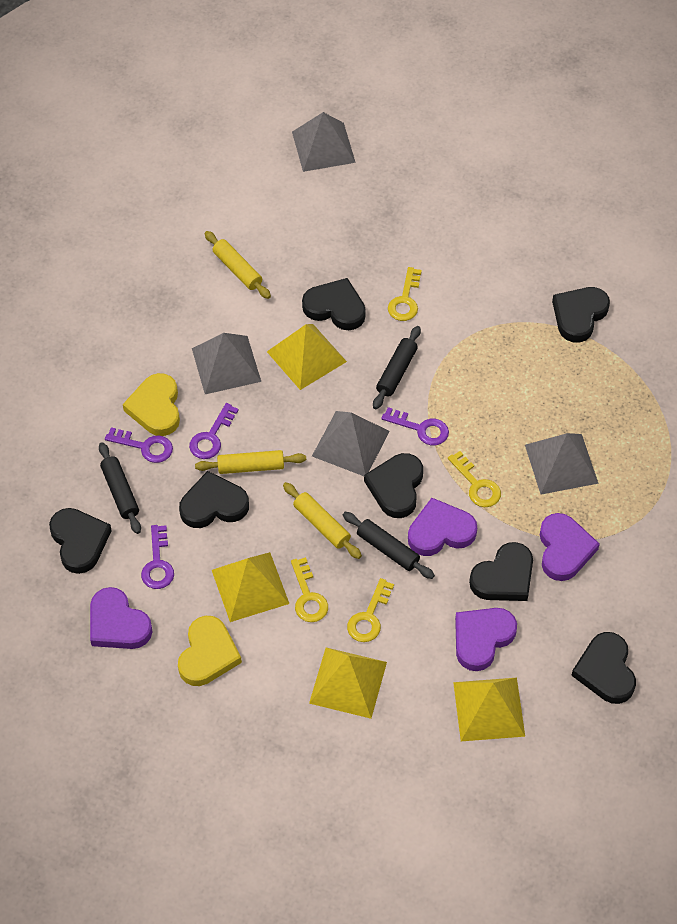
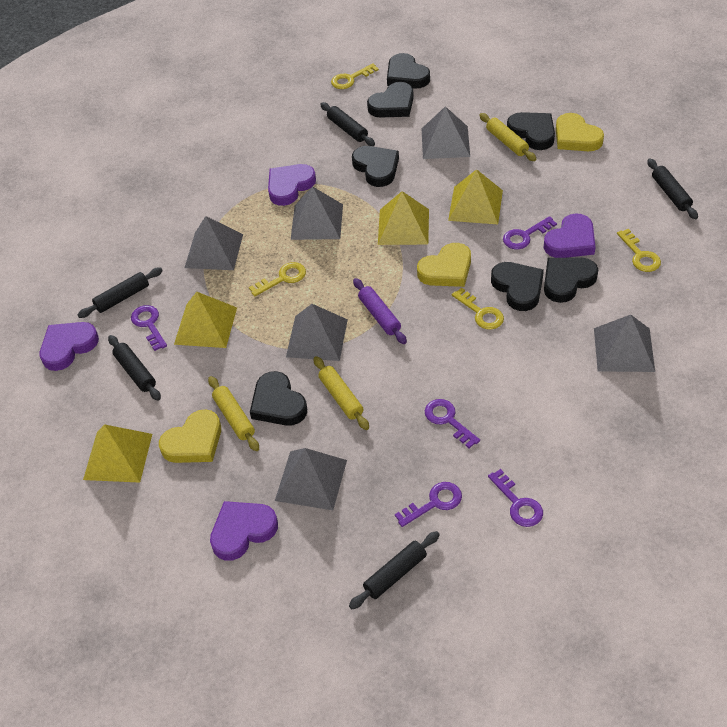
black rolling pin: [99,442,141,534] [343,512,435,579] [373,326,421,409] = 3 -> [77,267,163,318] [108,335,161,401] [320,102,375,146] [349,531,440,609] [647,159,698,219] = 5
grey pyramid: [192,333,261,394] [292,112,356,172] [312,411,390,476] [525,433,599,495] = 4 -> [184,216,243,270] [275,448,347,510] [286,304,348,361] [291,186,343,240] [422,106,470,159] [594,315,655,372] = 6
purple key: [105,427,173,463] [141,525,174,589] [189,403,238,459] [381,407,449,445] = 4 -> [131,305,167,351] [395,482,462,527] [425,399,480,448] [488,469,543,527] [503,216,557,249] = 5
purple rolling pin: none = 0 -> [353,278,407,344] = 1
yellow heart: [123,373,180,436] [178,616,242,686] = 2 -> [159,409,221,463] [417,243,471,287] [556,113,604,151] = 3

